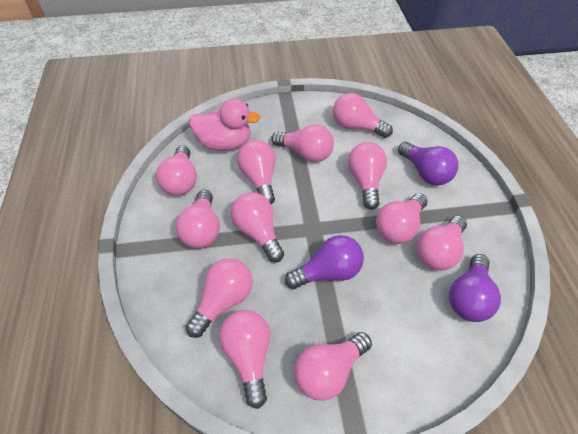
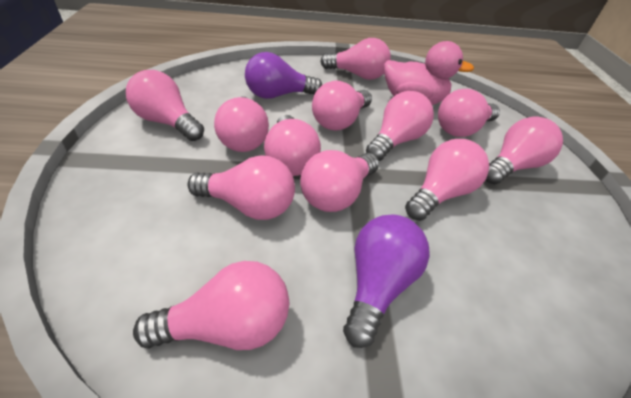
purple light bulb: [285,235,364,289] [398,142,458,186] [449,254,501,322] = 3 -> [245,52,322,99] [343,214,430,348] = 2

